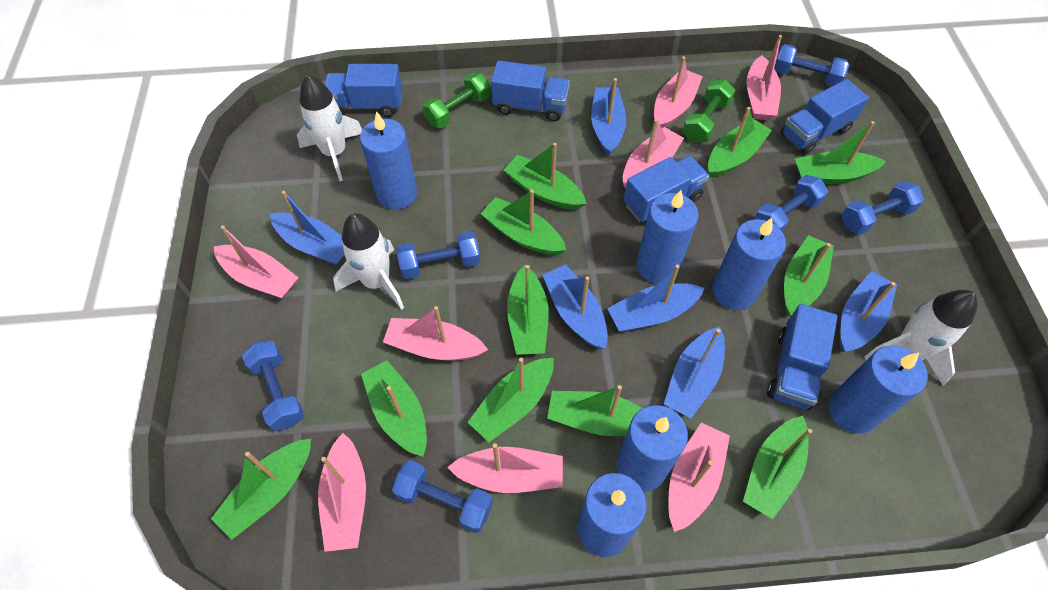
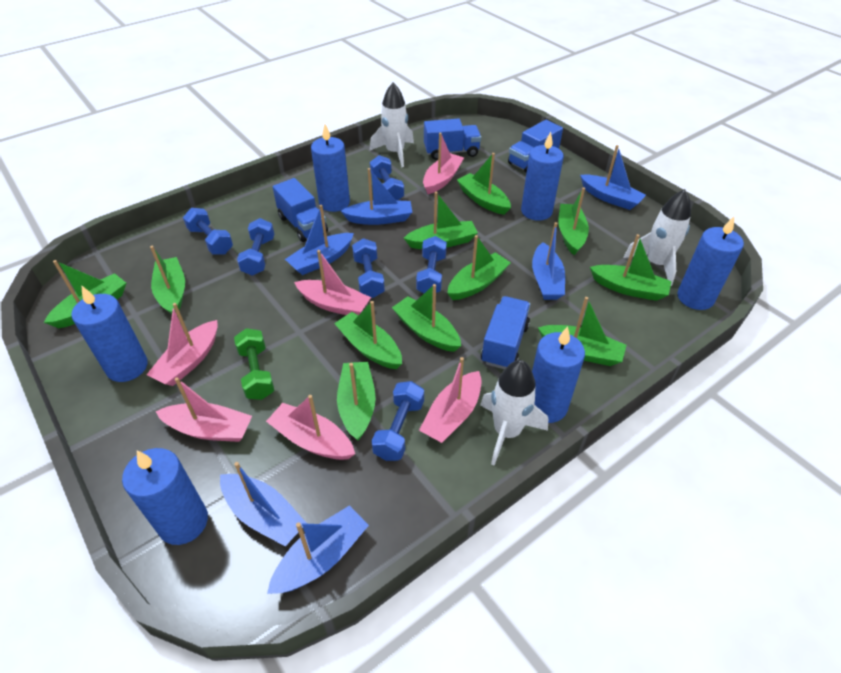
blue truck: [325,64,403,117] [491,61,570,121] [623,156,709,222] [767,304,838,410] [781,79,869,155] = 5 -> [273,178,328,242] [424,119,481,160] [481,296,530,369] [508,120,563,173] = 4
green dumbbell: [422,72,491,128] [682,80,735,142] = 2 -> [234,328,274,400] = 1
pink boat: [214,225,299,299] [318,433,366,552] [383,306,488,361] [447,443,563,493] [623,119,684,189] [654,56,703,128] [668,422,730,532] [747,35,782,120] = 8 -> [147,303,218,386] [155,377,252,442] [266,395,355,460] [294,250,371,315] [419,357,482,443] [423,133,464,194] = 6

